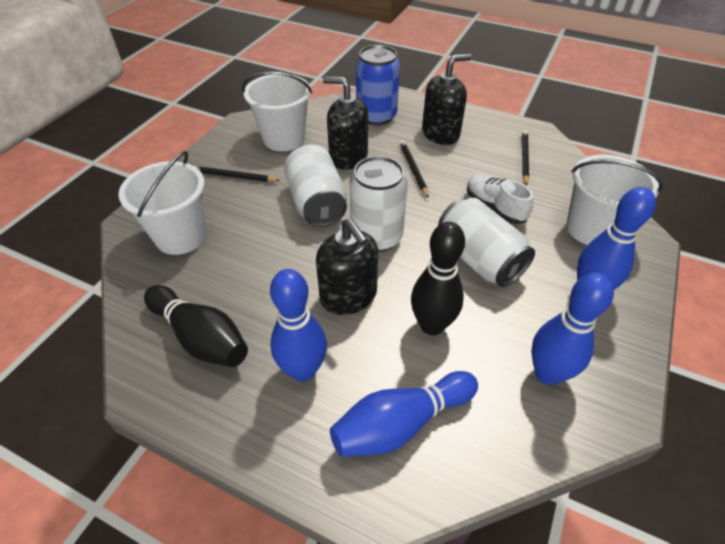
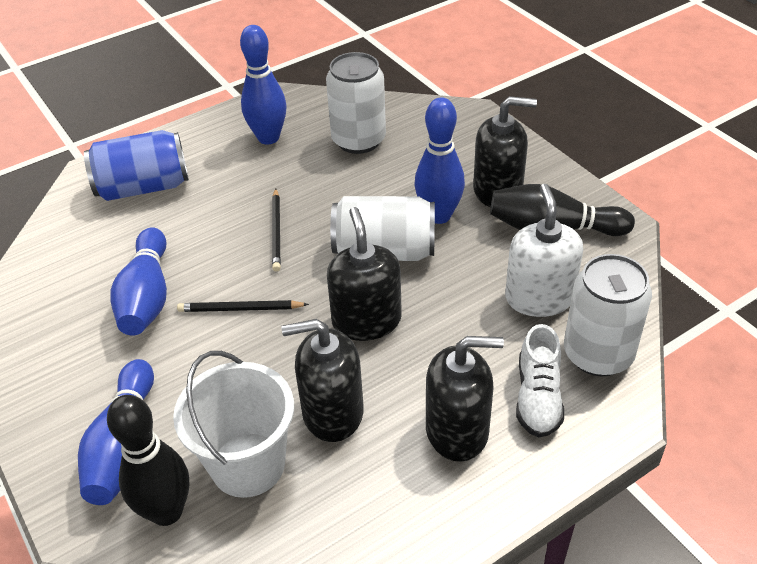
black pencil: [195,166,280,182] [400,140,429,198] [522,130,529,185] = 3 -> [177,300,309,312] [272,188,281,272] = 2
black soap dispenser: [316,218,378,315] [323,76,368,170] [422,54,472,145] = 3 -> [281,319,364,442] [327,207,402,341] [426,336,504,462] [473,96,537,207] = 4
white bucket: [118,151,206,255] [242,71,312,151] [566,154,663,245] = 3 -> [173,351,294,498] = 1
white soap dispenser: none = 0 -> [505,184,583,317] = 1

